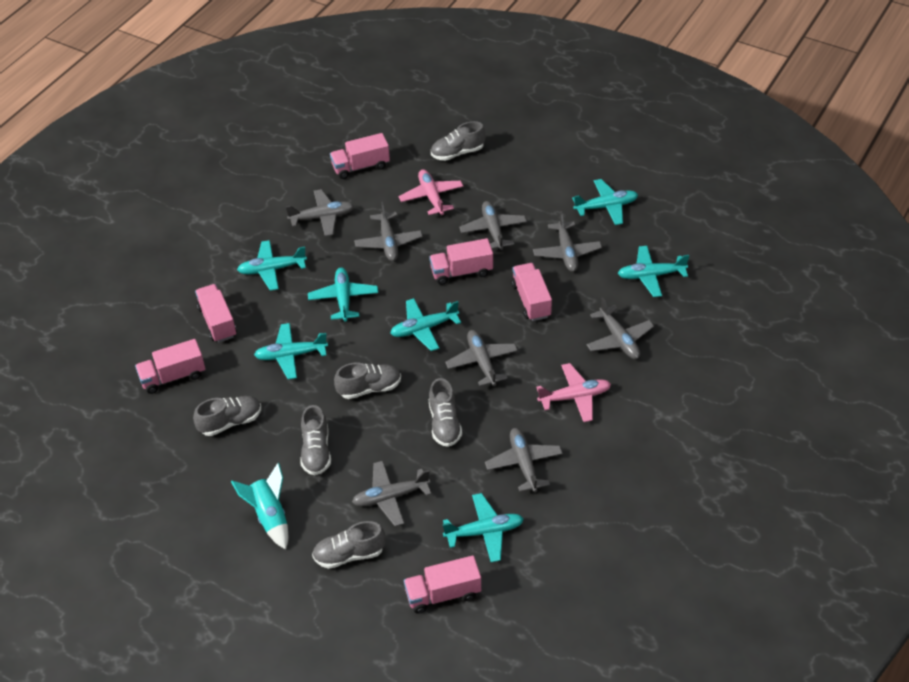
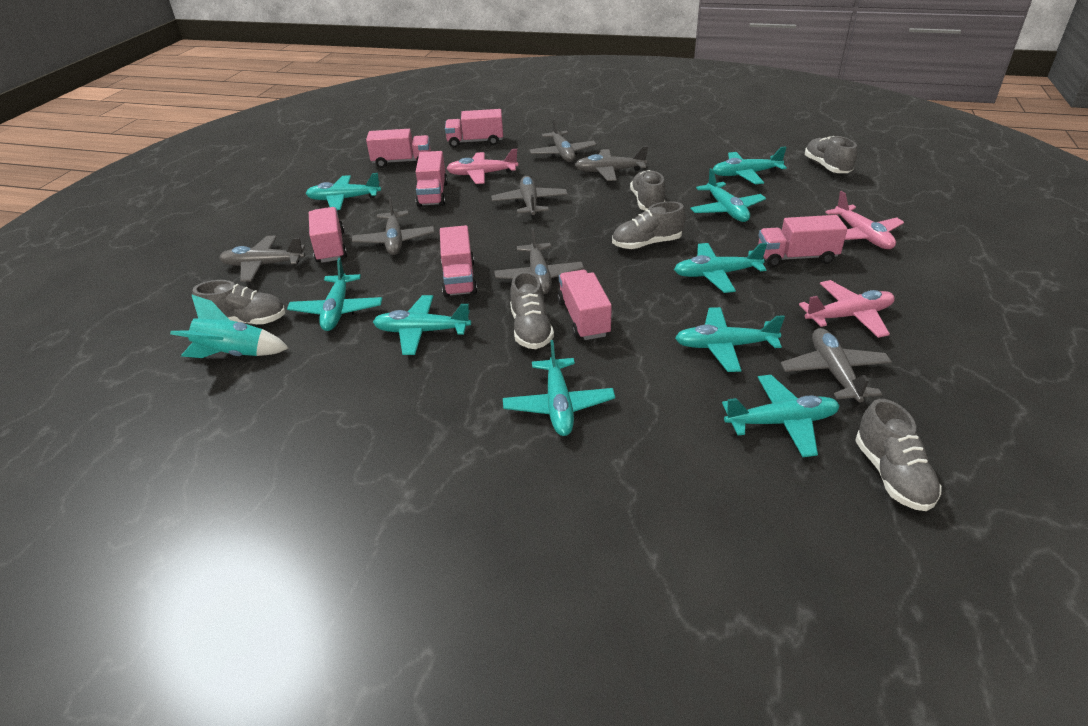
grey plane: [286,189,354,236] [352,461,431,526] [354,202,423,261] [445,330,518,386] [459,201,527,250] [485,428,563,492] [533,211,602,272] [586,297,654,359] = 8 -> [219,236,305,282] [352,196,434,255] [491,176,567,218] [494,227,584,294] [529,118,597,162] [575,146,648,181] [781,328,892,403] = 7
pink plane: [399,169,464,215] [536,363,611,422] = 2 -> [446,149,518,184] [799,280,895,338] [825,191,904,249] = 3
pink truck: [135,339,205,394] [195,284,237,343] [330,133,390,179] [404,555,481,614] [429,238,493,285] [511,263,552,321] = 6 -> [309,207,347,263] [366,129,431,168] [416,151,448,207] [440,225,477,297] [445,109,503,148] [557,270,612,340] [758,215,847,267] = 7
turquoise plane: [237,240,307,291] [254,323,328,379] [308,268,378,322] [390,298,461,351] [443,493,524,562] [572,179,638,225] [618,246,689,297] = 7 -> [287,258,382,331] [305,173,381,210] [373,295,471,355] [503,340,615,436] [674,243,767,293] [675,307,785,372] [690,168,766,222] [713,146,787,184] [722,375,840,457] = 9

